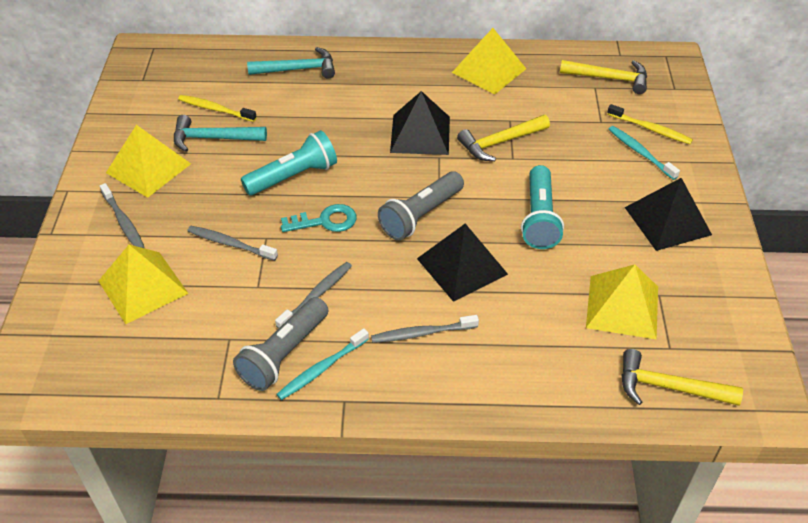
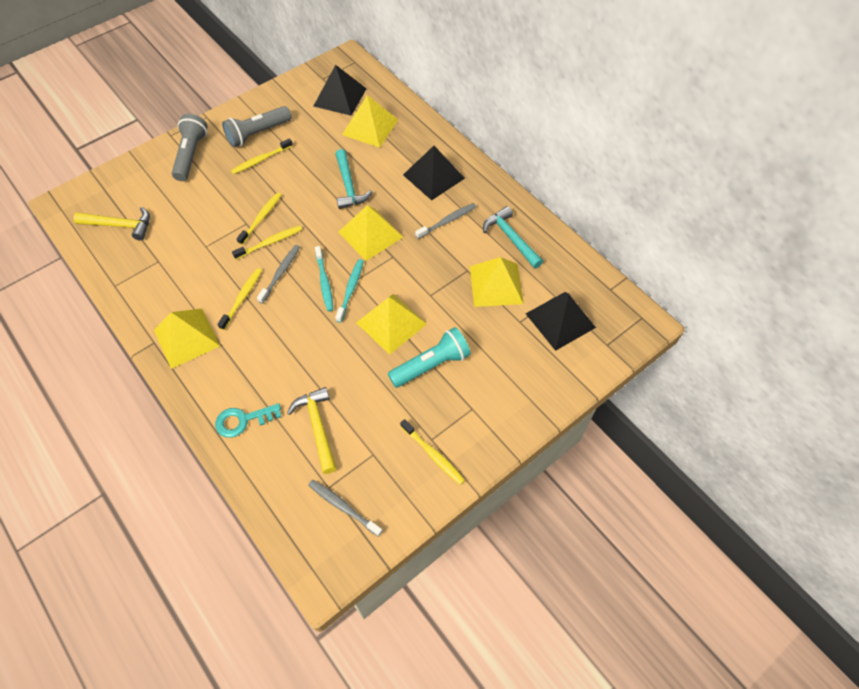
grey toothbrush: [100,183,145,248] [188,226,278,261] [275,262,352,329] [371,315,479,343] = 4 -> [257,245,300,304] [308,480,383,537] [415,203,476,239] = 3
turquoise flashlight: [241,130,337,195] [521,165,564,249] = 2 -> [388,327,471,388] = 1
yellow hammer: [457,115,550,161] [560,60,647,94] [621,349,743,406] = 3 -> [74,207,150,241] [287,387,337,474] = 2
yellow pyramid: [99,245,189,324] [106,125,191,198] [452,28,526,94] [586,264,658,340] = 4 -> [154,309,220,369] [339,205,403,261] [342,95,398,148] [356,294,427,354] [470,257,524,307] = 5
yellow toothbrush: [178,95,257,122] [607,104,693,144] = 2 -> [217,268,262,330] [231,138,293,174] [232,225,302,259] [237,192,281,245] [400,419,465,485] = 5

